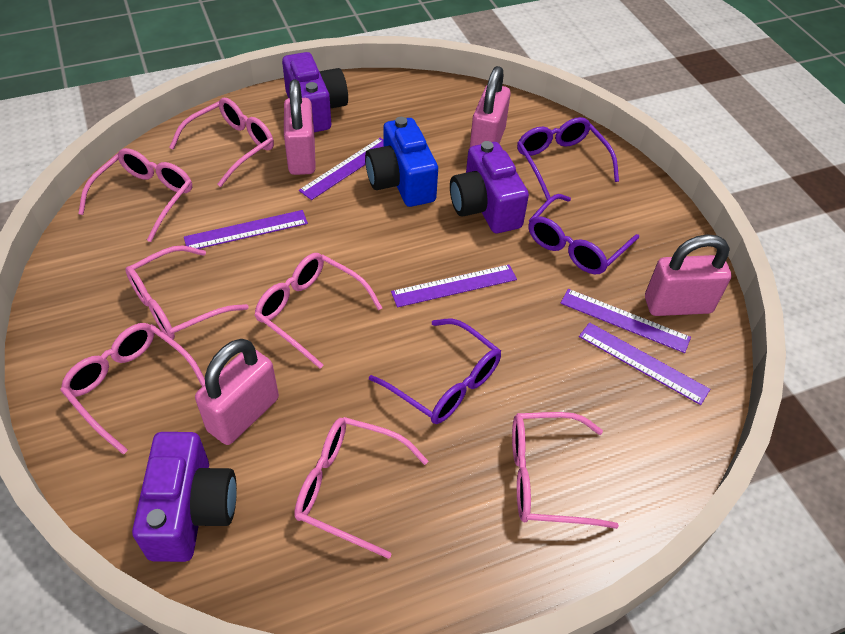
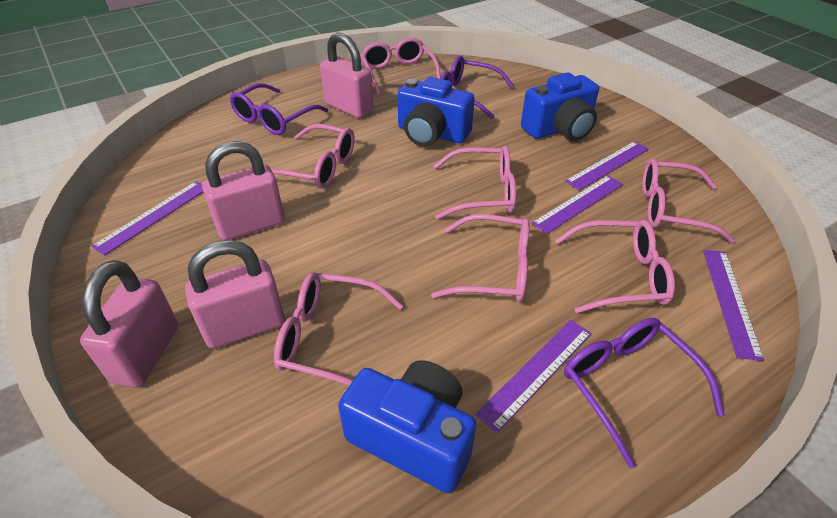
blue camera: [365,117,438,207] = 1 -> [338,360,476,493] [397,77,475,146] [521,72,599,141] = 3
purple camera: [132,432,237,562] [282,52,348,132] [450,141,529,233] = 3 -> none = 0

